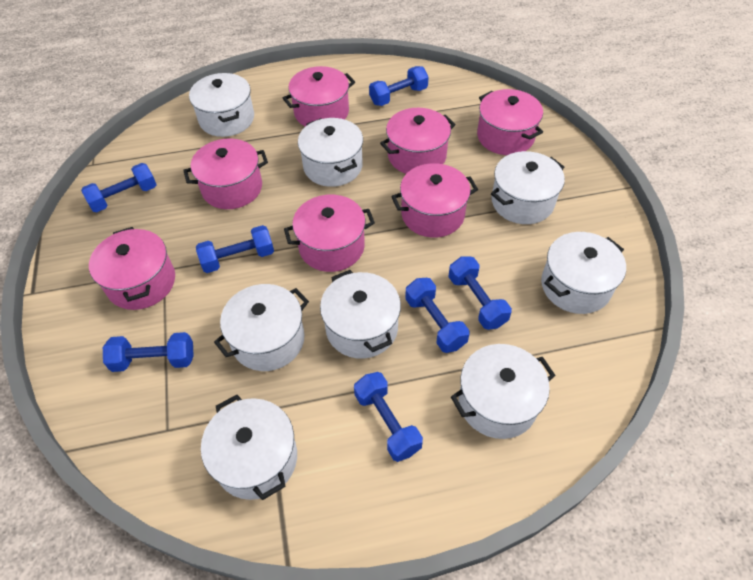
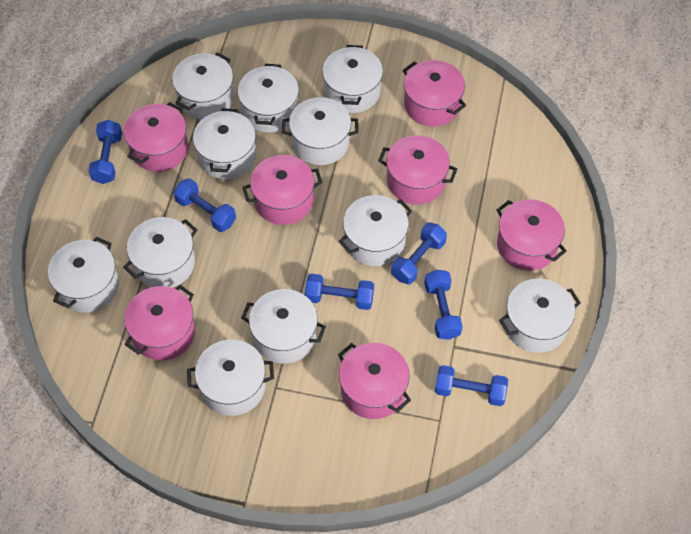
blue dumbbell: [81,163,157,212] [103,332,194,372] [196,225,274,273] [354,372,423,462] [369,66,429,106] [405,278,469,353] [449,257,512,330] = 7 -> [89,120,122,184] [173,178,236,232] [305,274,374,310] [391,223,447,284] [424,270,463,340] [435,365,508,406] = 6
white pot: [189,73,254,137] [201,395,297,500] [214,284,309,371] [298,118,363,187] [320,270,401,359] [451,344,555,439] [491,151,565,224] [541,232,626,314] = 8 -> [48,237,119,313] [123,217,197,288] [172,53,234,120] [187,340,274,416] [193,108,256,179] [238,64,299,133] [241,289,326,364] [282,97,358,165] [322,45,383,113] [339,195,412,266] [499,278,581,353] = 11

